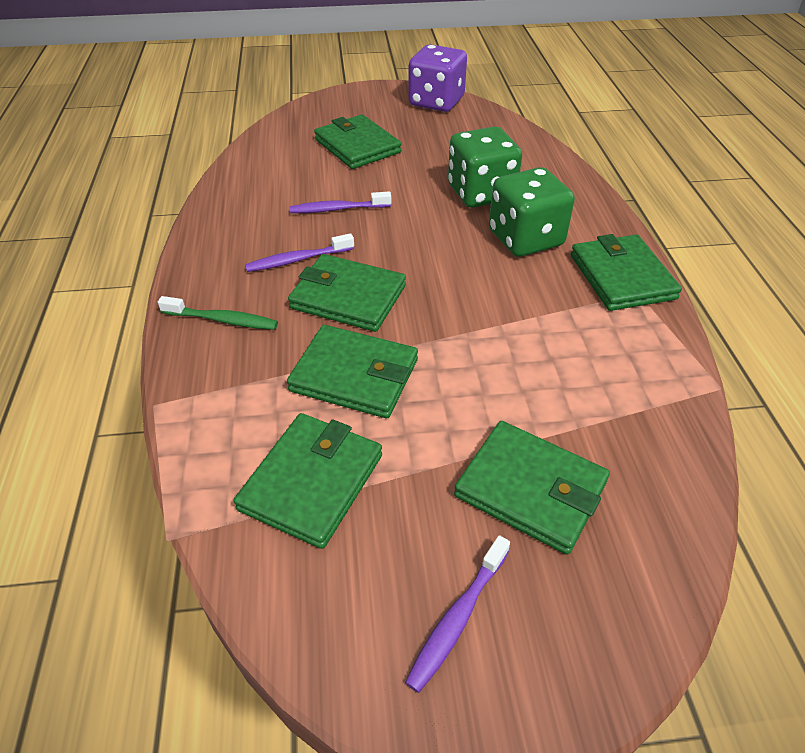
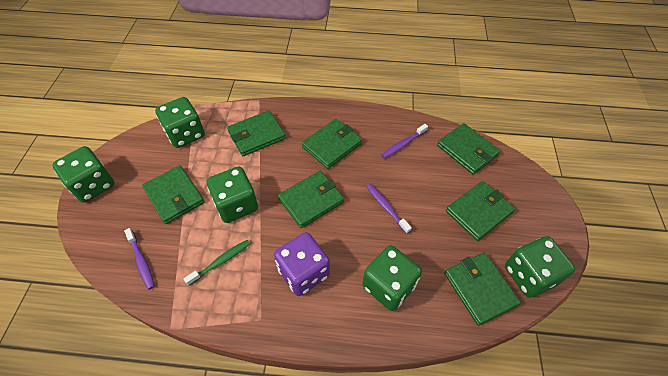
green dice: [448,126,522,208] [489,167,575,257] = 2 -> [52,146,115,203] [155,97,205,148] [207,166,258,223] [362,245,422,311] [505,236,575,298] = 5
green wallet: [234,413,382,549] [287,325,418,418] [288,254,406,332] [314,114,401,169] [454,421,610,555] [571,234,682,311] = 6 -> [142,165,205,224] [227,110,286,156] [278,171,344,228] [302,119,362,169] [437,123,500,175] [445,253,521,326] [446,181,515,241] = 7

